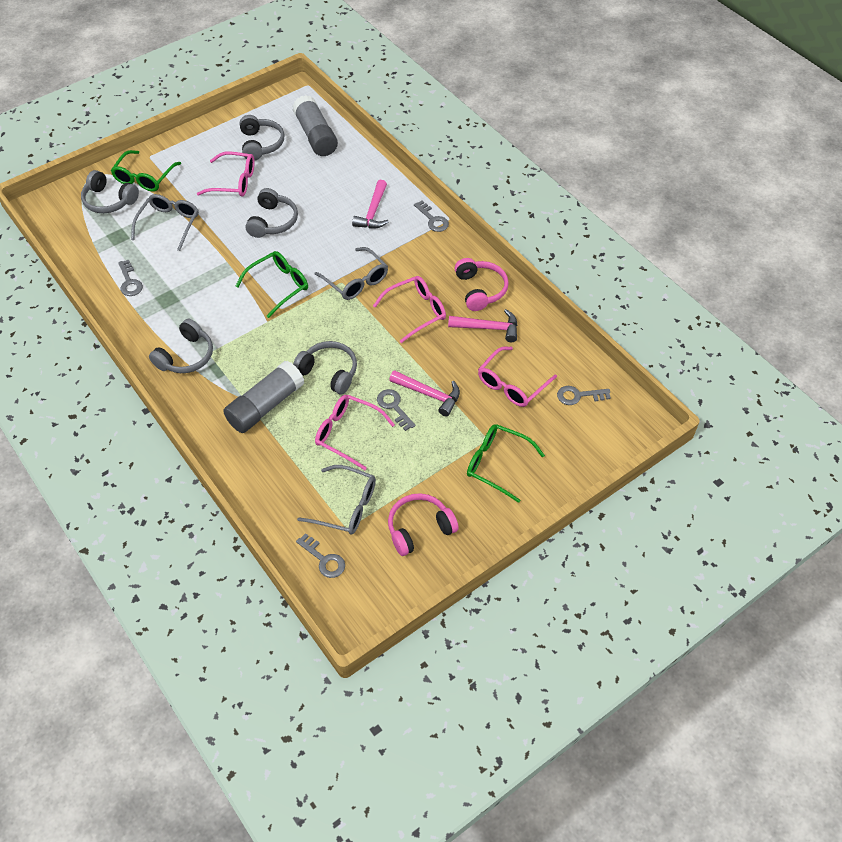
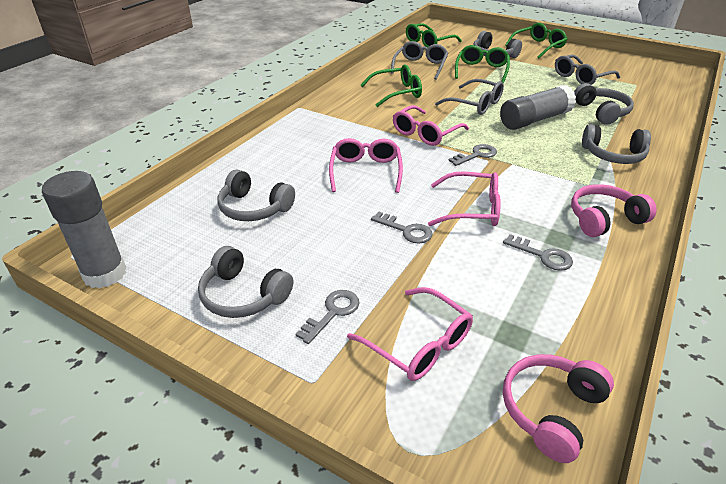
green glasses: [111,150,181,192] [235,251,308,318] [467,424,545,503] = 3 -> [361,64,422,107] [406,23,462,47] [455,45,510,83] [505,23,567,58] = 4
grey key: [118,260,143,296] [296,533,345,578] [377,389,416,431] [414,201,449,232] [557,386,611,405] = 5 -> [296,290,359,344] [371,212,433,244] [448,144,497,166] [503,234,573,271] = 4
pink hammer: [352,180,389,229] [389,370,460,417] [448,309,518,342] = 3 -> none = 0

